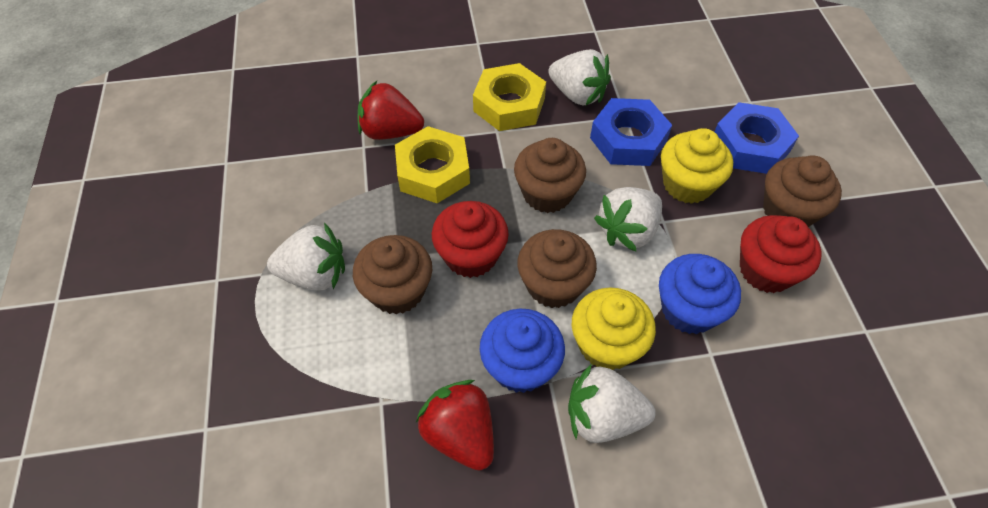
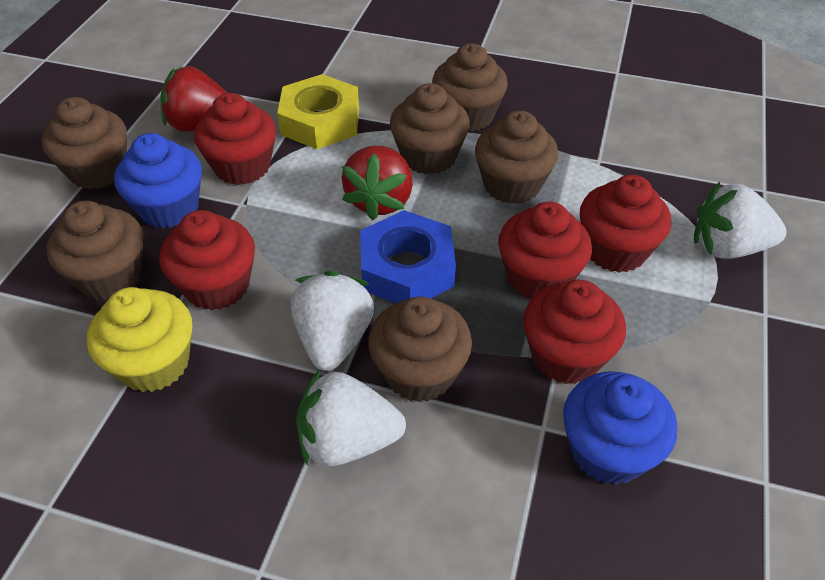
blue nut: [590,98,672,166] [715,102,799,174] = 2 -> [360,210,456,303] = 1
brown cupcake: [353,235,432,315] [514,138,586,213] [517,229,597,308] [763,155,842,227] = 4 -> [42,97,127,189] [46,201,143,300] [368,297,472,402] [390,83,470,175] [432,43,508,131] [475,111,558,204] = 6
red cupcake: [432,201,509,278] [740,215,821,293] = 2 -> [159,210,255,311] [194,93,276,185] [498,201,592,299] [523,280,626,384] [580,175,671,273] = 5
white strawberry: [267,222,345,291] [548,49,611,106] [568,364,656,443] [594,187,662,252] = 4 -> [291,271,374,371] [296,369,406,466] [694,181,787,259] = 3
yellow cupcake: [572,287,656,370] [661,128,733,204] = 2 -> [87,287,192,392] = 1
yellow nut: [395,126,470,203] [473,63,546,131] = 2 -> [277,74,359,149] = 1

